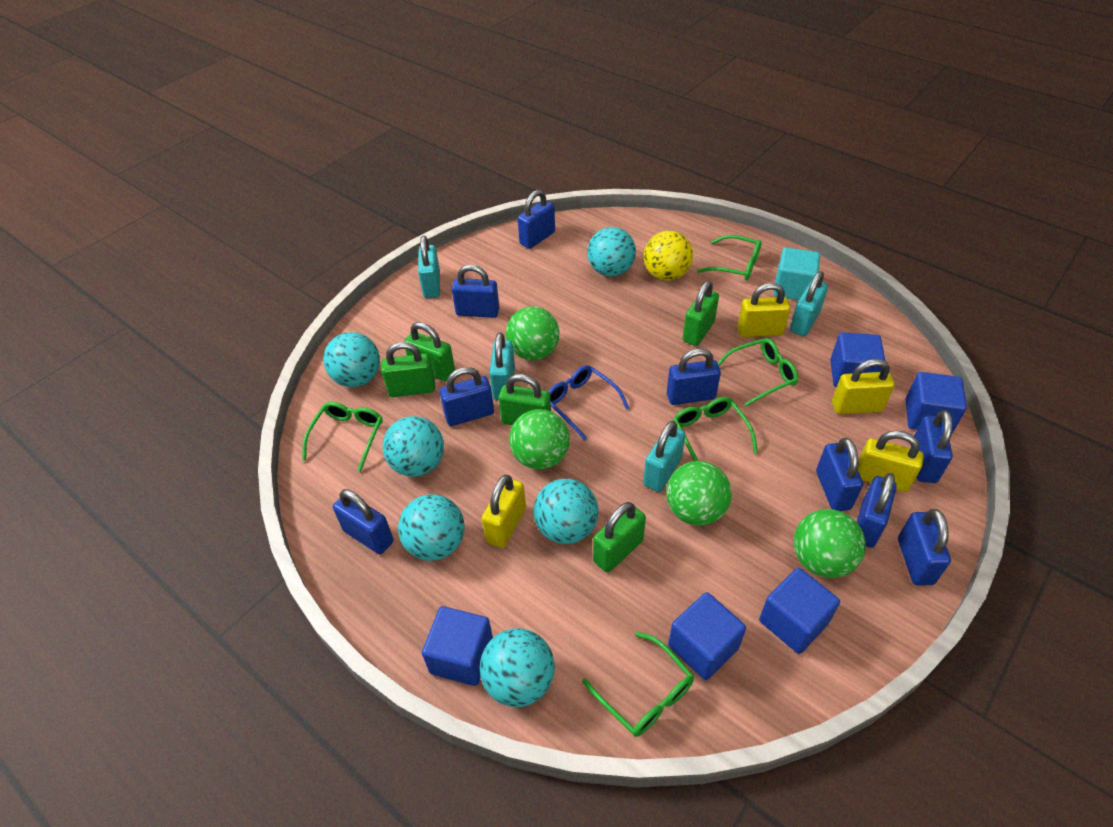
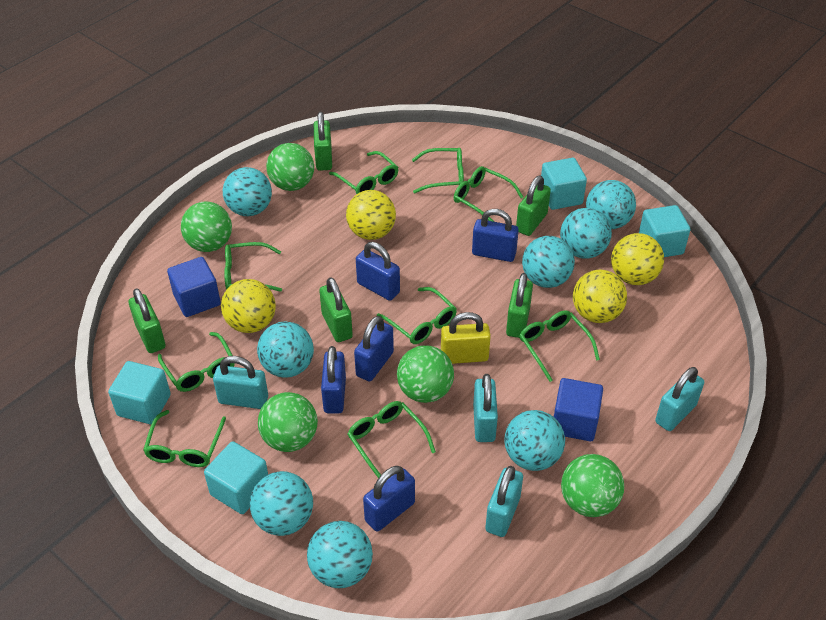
blue cube: [422,606,493,686] [668,592,746,680] [759,568,840,654] [830,332,885,387] [905,372,967,433] = 5 -> [167,257,221,317] [554,378,603,441] = 2
blue glasses: [548,365,629,440] = 1 -> none = 0
blue padlock: [333,489,394,554] [439,367,494,426] [452,264,500,318] [518,190,555,249] [667,348,721,405] [816,438,863,511] [857,473,897,548] [898,509,951,586] [914,410,953,483] = 9 -> [321,346,346,414] [354,316,394,382] [356,242,400,301] [363,466,415,532] [472,209,519,262] = 5
green ball: [506,306,559,360] [509,409,570,470] [666,461,732,526] [794,509,866,578] = 4 -> [181,202,232,252] [258,392,318,452] [266,143,314,191] [397,345,454,403] [561,454,624,517] = 5
green glasses: [302,402,383,472] [582,632,694,737] [673,397,758,461] [697,235,762,281] [718,338,798,406] = 5 -> [143,410,226,467] [158,332,235,392] [224,242,282,292] [329,151,399,194] [348,401,436,478] [377,287,457,344] [412,148,464,193] [454,166,523,222] [519,310,600,382] = 9
turquoise ball: [323,332,380,387] [383,416,444,477] [398,494,465,561] [480,628,555,707] [534,479,599,544] [587,227,636,277] = 6 -> [223,167,272,216] [250,471,313,536] [257,321,314,378] [307,521,373,588] [504,410,565,471] [522,236,575,288] [560,208,612,259] [586,180,636,229] = 8
turquoise cube: [774,247,820,300] = 1 -> [108,361,171,425] [204,441,268,514] [541,158,587,210] [639,205,690,257] = 4
yellow ball: [644,231,693,281] = 1 -> [221,279,276,333] [346,190,396,240] [573,269,627,323] [611,233,664,285] = 4
yellow padlock: [482,475,526,548] [737,283,790,337] [832,359,895,414] [857,431,924,492] = 4 -> [441,312,491,364] = 1

